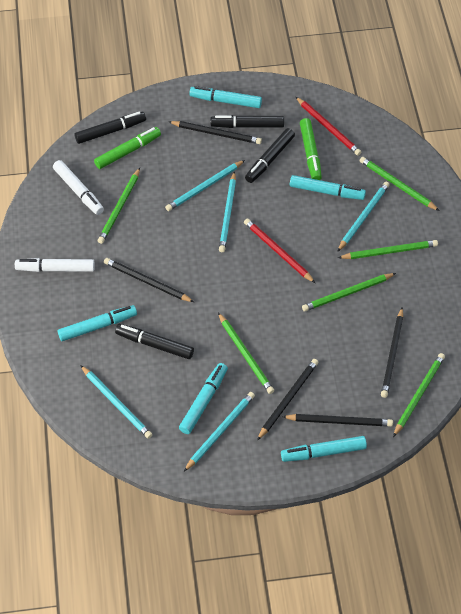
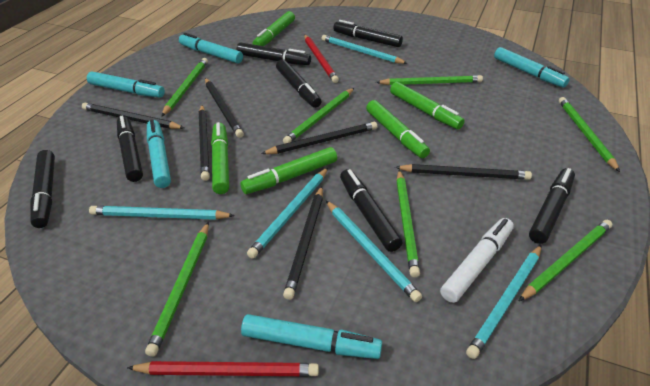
black marker: [74,112,146,144] [115,324,194,359] [210,115,284,128] [245,128,295,183] = 4 -> [30,150,55,228] [117,116,143,182] [237,42,311,65] [276,59,322,108] [333,20,403,47] [340,169,403,252] [529,168,575,244] = 7
black pencil: [104,258,194,302] [169,121,262,144] [257,359,318,440] [282,414,393,427] [381,308,403,398] = 5 -> [82,103,184,129] [199,105,210,181] [205,78,244,138] [261,122,377,154] [283,186,323,300] [395,164,532,180] = 6
green marker: [94,127,161,169] [300,118,322,180] = 2 -> [211,122,229,194] [240,147,337,194] [252,11,295,46] [366,100,430,158] [390,82,465,130] = 5
green pencil: [98,168,140,244] [218,313,274,394] [302,273,396,312] [338,240,438,259] [360,157,439,211] [393,353,445,437] = 6 -> [145,222,209,357] [161,58,208,117] [283,88,354,144] [376,75,483,85] [396,170,420,278] [519,220,612,301] [559,97,620,172] = 7
white marker: [15,258,95,272] [53,160,104,215] = 2 -> [440,218,514,303] = 1

